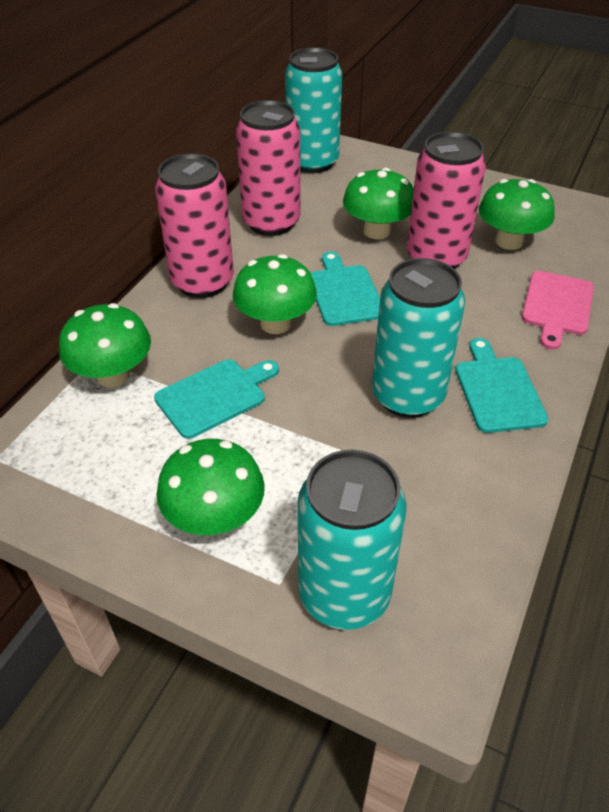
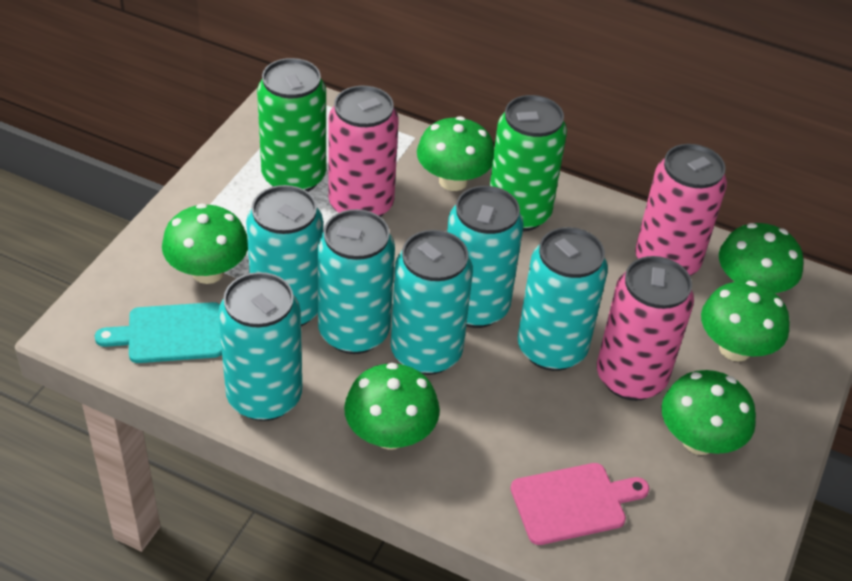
green can: none = 0 -> [257,58,326,192] [490,95,567,232] = 2
green mushroom: [59,303,151,388] [156,439,265,535] [233,254,317,334] [343,168,414,239] [479,179,555,250] = 5 -> [162,203,248,284] [344,363,440,450] [417,116,494,191] [662,370,756,455] [701,281,790,362] [719,223,803,293] = 6
turquoise can: [285,47,342,173] [297,450,407,630] [372,258,465,418] = 3 -> [218,272,302,421] [246,185,323,326] [317,209,395,354] [391,230,473,375] [447,186,524,328] [518,227,608,371] = 6
turquoise cutting board: [154,359,279,439] [311,251,380,326] [455,338,548,433] = 3 -> [95,302,222,363] = 1

